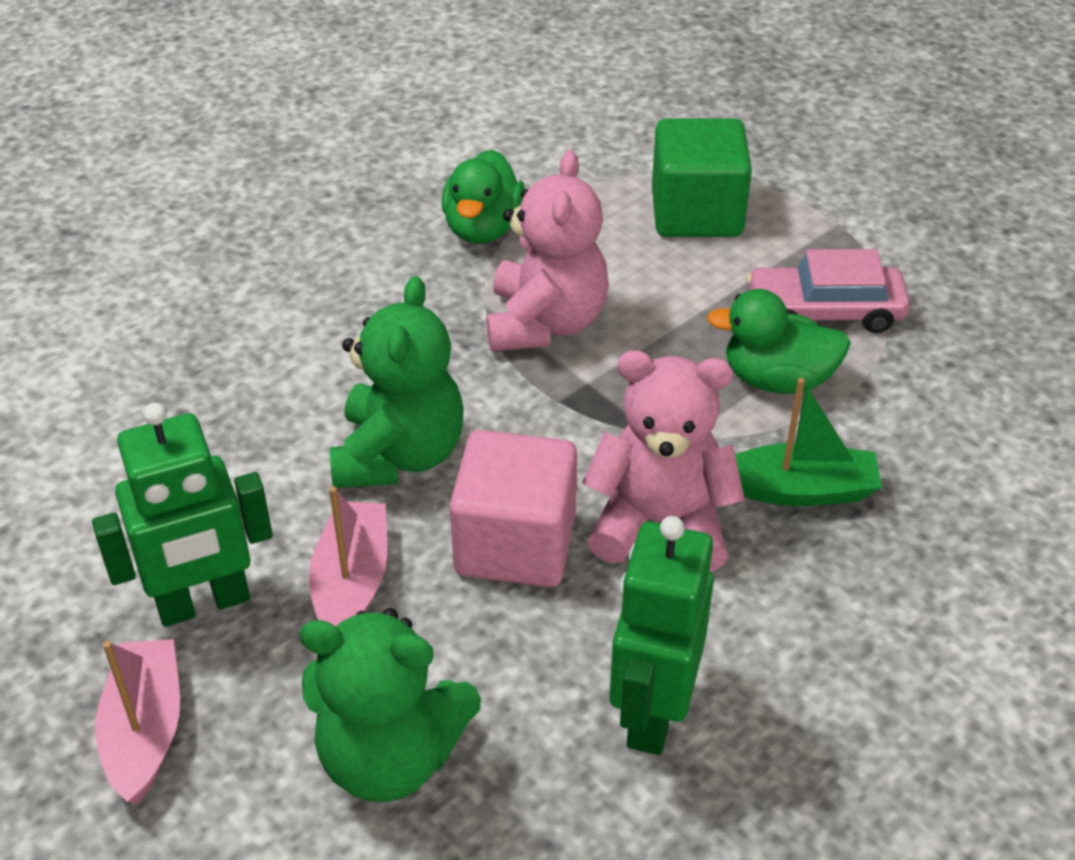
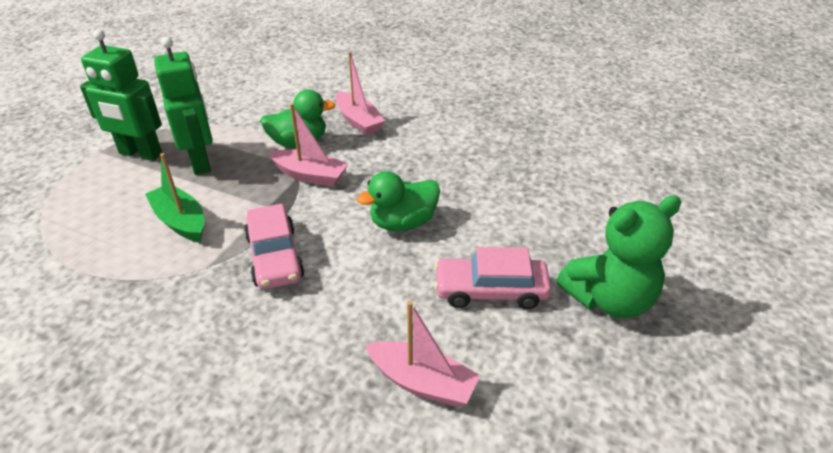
green cube: [652,118,752,237] = 1 -> none = 0
green teddy bear: [299,608,481,802] [330,276,464,488] = 2 -> [556,195,681,318] = 1
pink boat: [95,639,180,805] [309,486,387,627] = 2 -> [268,103,348,187] [336,52,385,136] [365,301,481,407] = 3
pink car: [746,249,910,333] = 1 -> [244,204,304,289] [434,247,551,309] = 2
pink cube: [450,430,577,587] = 1 -> none = 0
pink teddy bear: [486,150,609,351] [582,350,745,572] = 2 -> none = 0

